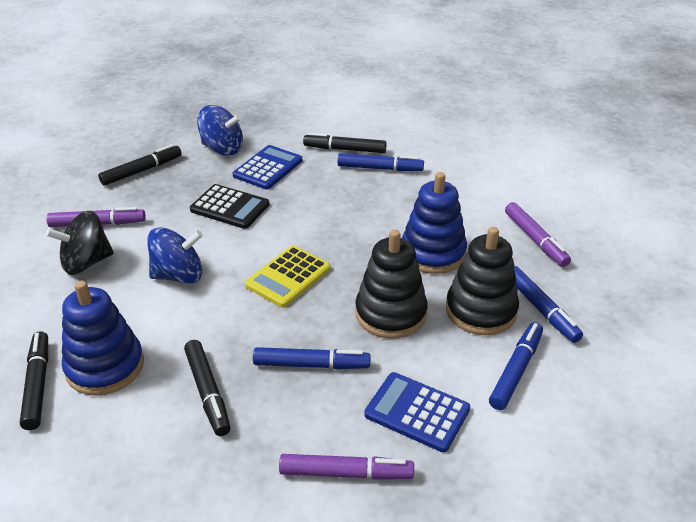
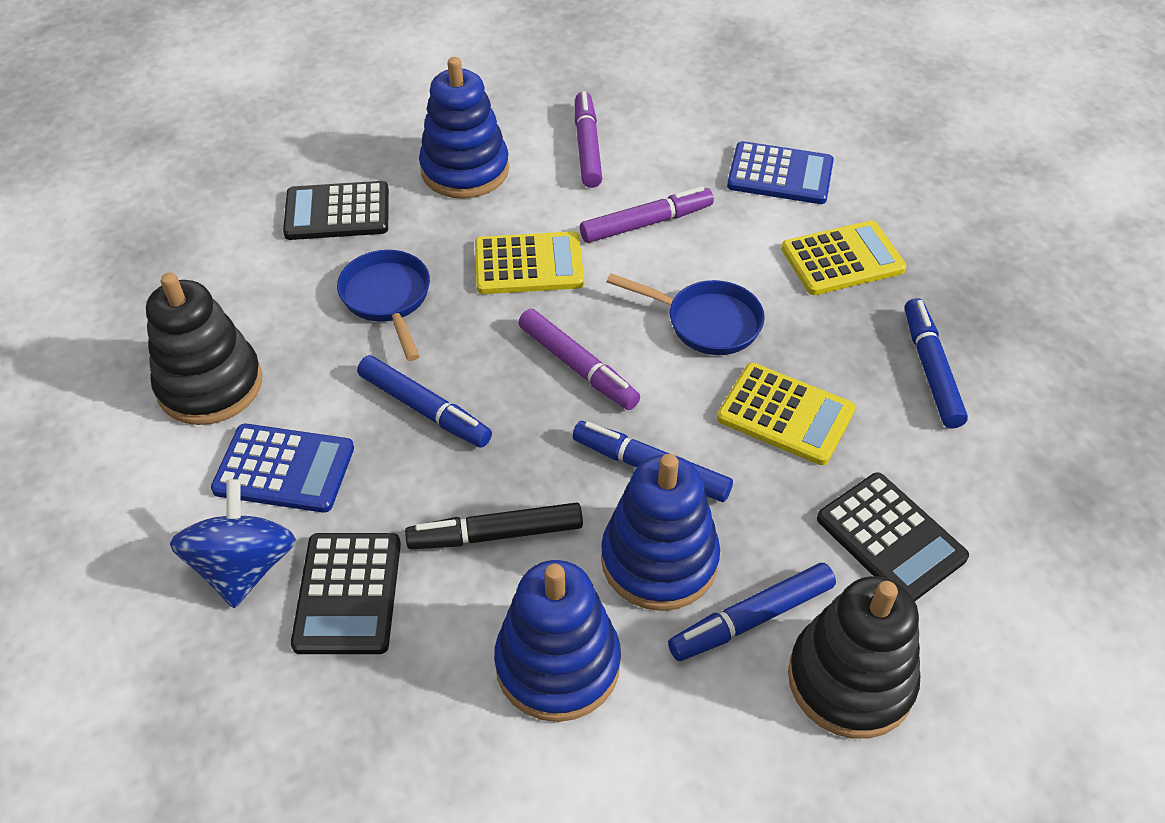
black calculator: [190,184,269,229] = 1 -> [283,181,389,240] [291,533,401,654] [817,472,969,601] = 3
black marker: [20,331,48,430] [98,144,182,186] [184,340,231,436] [303,133,386,153] = 4 -> [405,502,583,549] = 1
black spinning top: [46,211,114,275] = 1 -> none = 0
blue pan: none = 0 -> [337,250,430,361] [607,273,765,355] = 2
blue spinning top: [147,227,203,284] [197,105,243,156] = 2 -> [170,479,296,608] = 1
blue stacking toy: [62,281,144,396] [402,172,467,274] = 2 -> [419,57,509,199] [494,560,621,722] [601,454,720,611] = 3
yellow calculator: [245,246,330,308] = 1 -> [475,231,584,294] [717,363,855,465] [781,220,907,295] = 3

